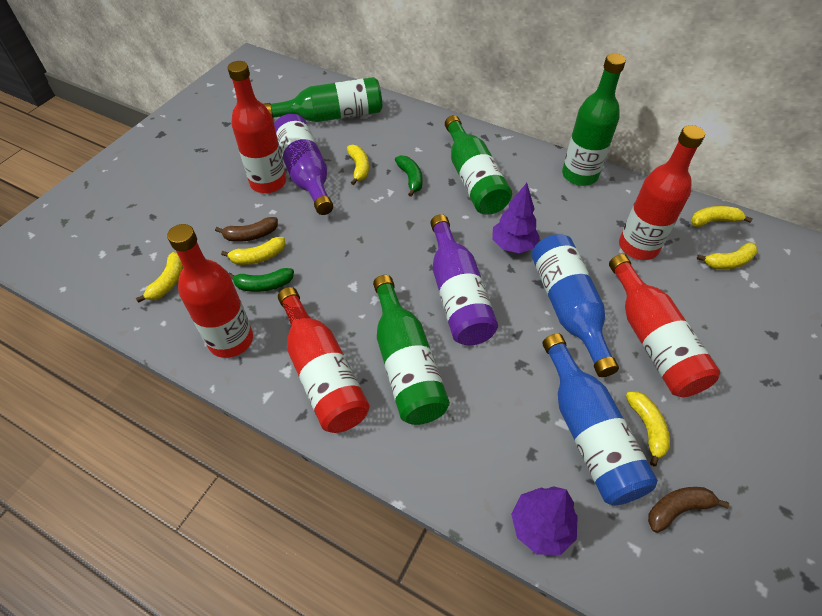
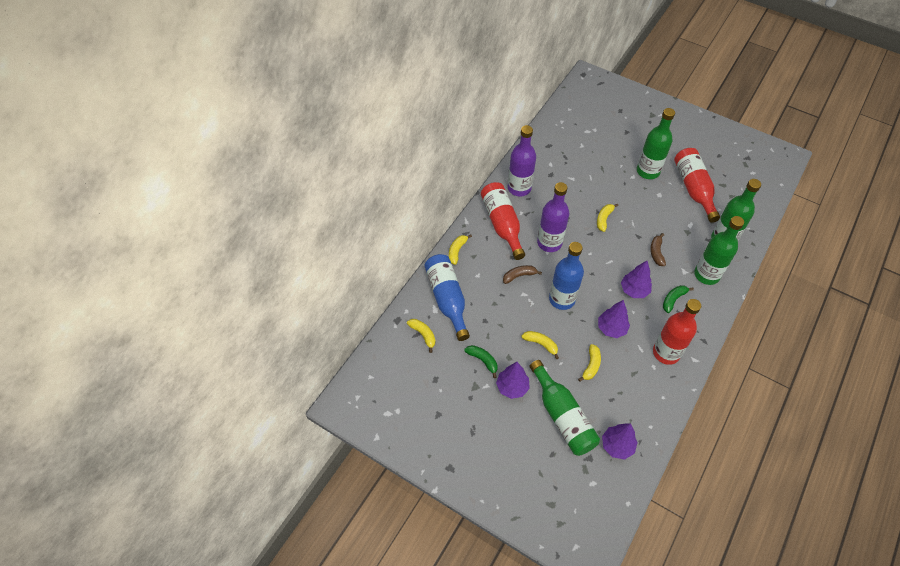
purple tree: [492,183,540,253] [511,486,578,555] = 2 -> [496,362,530,399] [598,300,630,338] [602,423,638,460] [621,261,652,298] = 4
red bottle: [167,224,253,358] [228,61,286,193] [278,287,370,433] [609,254,720,397] [619,125,705,260] = 5 -> [481,182,525,260] [653,299,701,365] [674,148,720,223] = 3
yellow banana: [136,252,183,303] [221,237,285,265] [347,145,369,185] [626,391,670,466] [691,206,753,227] [697,242,758,269] = 6 -> [407,319,435,353] [449,234,472,265] [521,331,559,359] [578,344,601,382] [597,204,618,232] = 5

